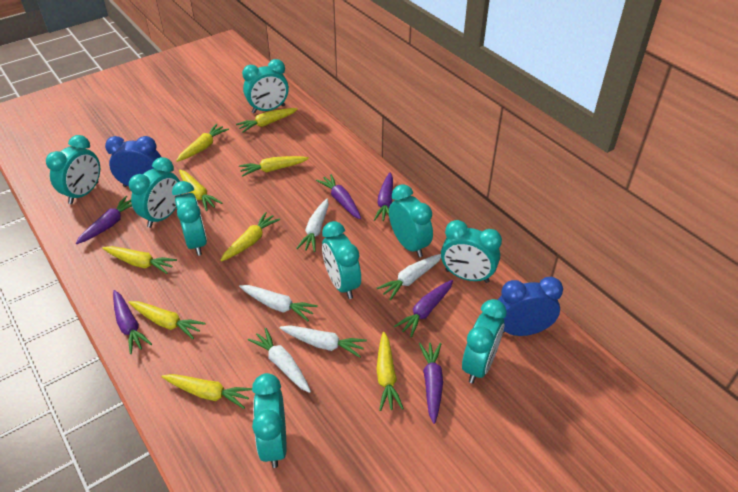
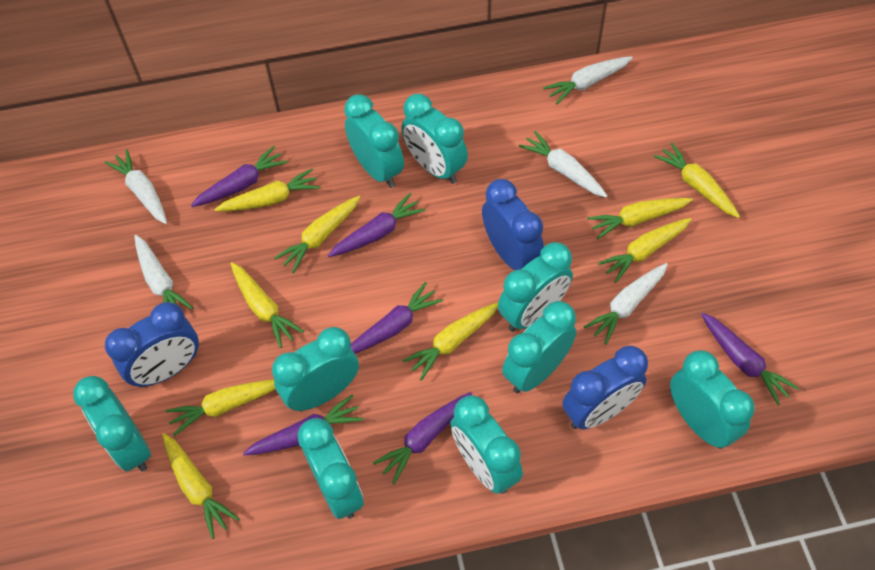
blue clock: [105,136,161,187] [498,277,563,336] = 2 -> [105,302,199,387] [482,179,544,270] [562,346,648,430] = 3

